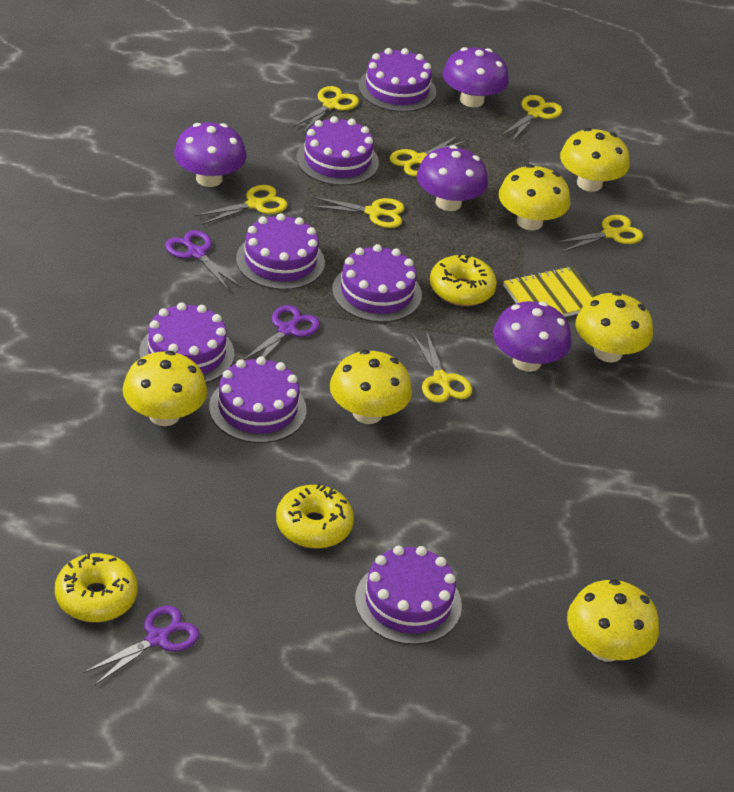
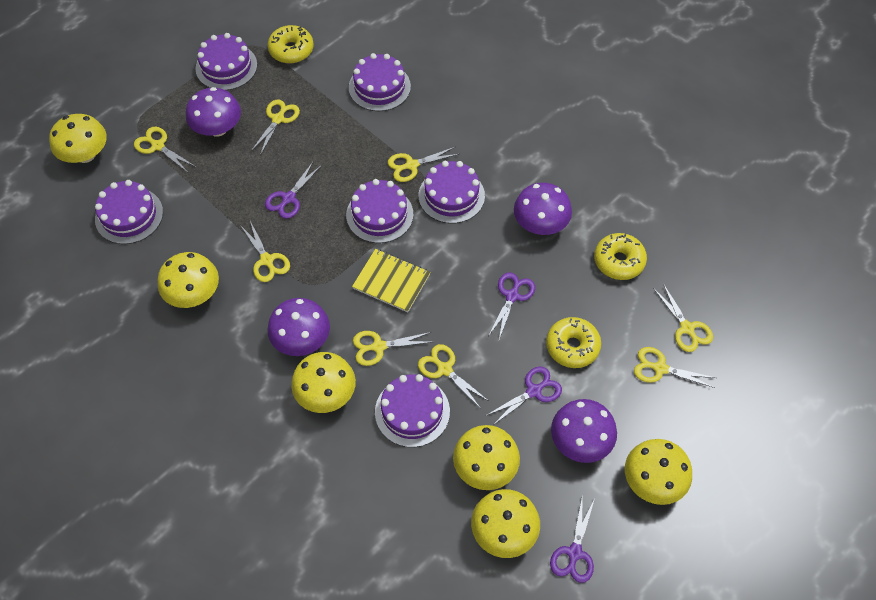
purple cake: [139,302,234,383] [209,356,307,443] [236,213,325,290] [296,116,379,186] [332,244,422,322] [355,546,462,645] [358,48,436,112] = 7 -> [95,180,163,244] [196,33,257,90] [346,179,413,243] [349,53,411,111] [375,374,450,447] [419,161,485,224] = 6
purple scissors: [84,606,200,685] [165,230,241,291] [243,305,320,360] = 3 -> [265,162,322,219] [485,367,562,426] [488,272,535,339] [550,494,595,583] = 4
yellow scissors: [195,185,288,225] [292,86,359,134] [310,197,405,228] [390,135,468,176] [412,331,472,403] [501,95,562,141] [554,215,643,252] = 7 -> [134,127,196,172] [240,221,290,282] [251,100,300,155] [353,331,431,366] [388,147,459,182] [418,344,489,409] [634,347,716,388] [653,284,713,352] = 8

